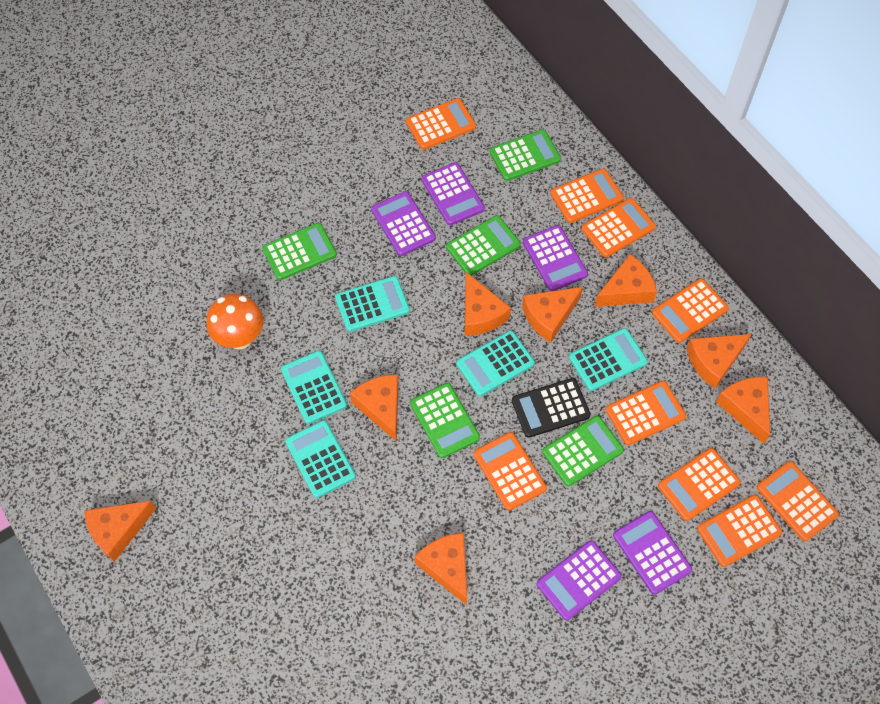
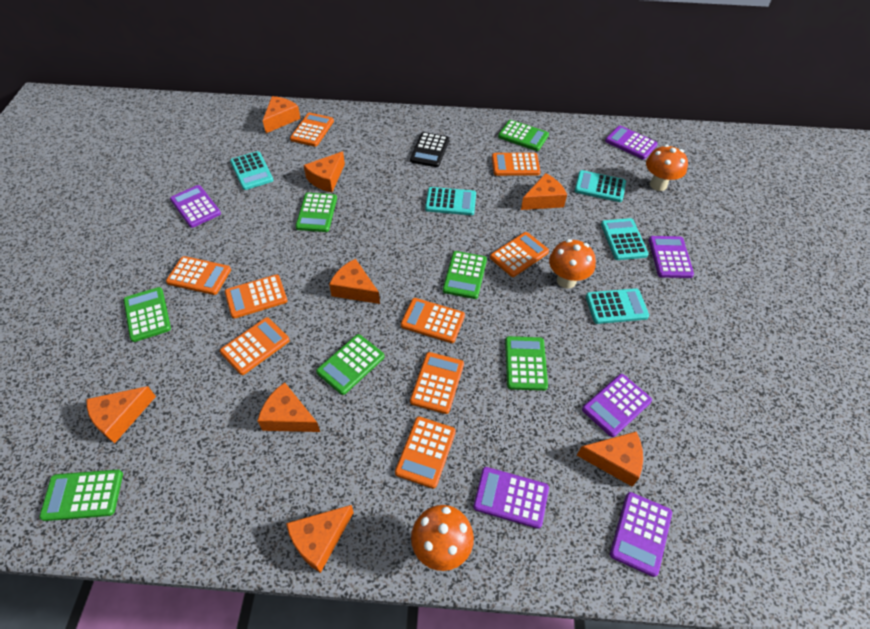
green calculator: [262,223,337,280] [410,383,480,458] [446,215,521,276] [490,130,561,181] [542,416,624,486] = 5 -> [39,470,123,521] [124,287,171,342] [296,193,337,232] [316,334,385,395] [443,251,487,299] [498,120,549,151] [505,336,548,391] = 7
orange mushroom: [206,294,264,349] = 1 -> [411,505,474,571] [549,239,596,289] [646,145,688,191] = 3
purple calculator: [371,191,436,256] [422,162,485,226] [523,225,588,291] [537,540,622,620] [613,511,692,595] = 5 -> [170,185,221,228] [473,467,549,529] [582,374,652,437] [605,125,658,159] [610,492,672,577] [649,236,694,278] = 6

